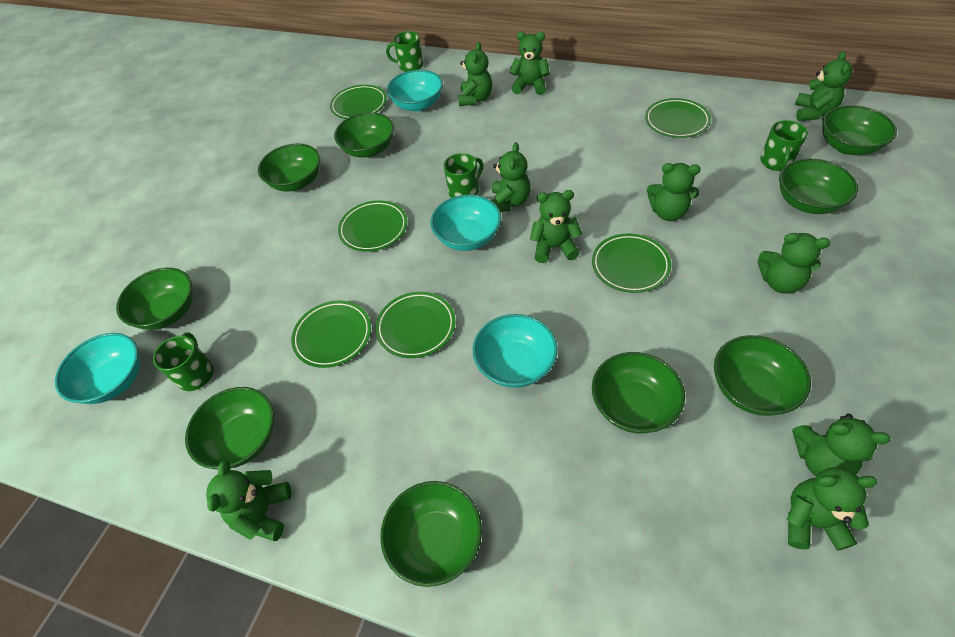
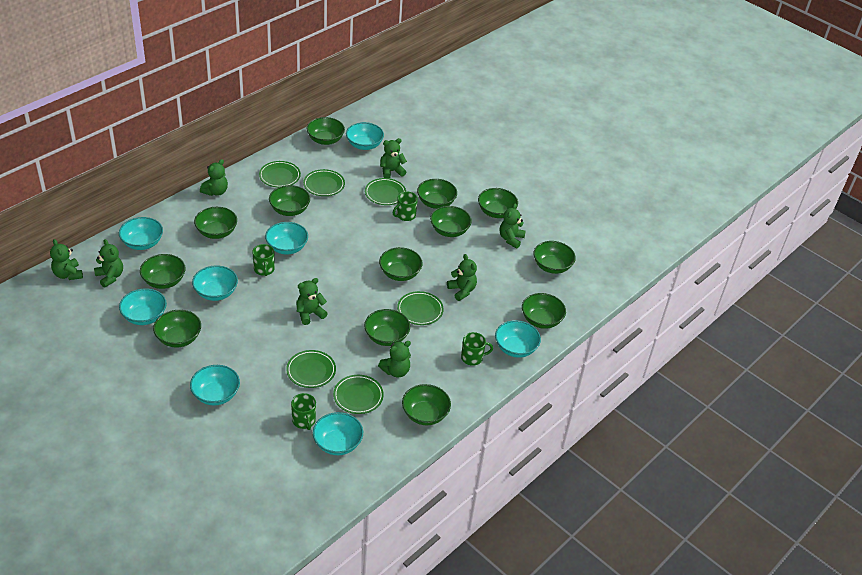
green bowl: [116,268,193,330] [185,387,274,469] [258,144,320,191] [334,112,394,158] [380,481,482,587] [592,352,685,434] [714,335,811,416] [779,159,858,214] [822,105,897,155] = 9 -> [140,254,186,289] [153,310,201,348] [194,207,237,239] [269,185,310,216] [306,117,345,145] [364,309,410,346] [379,247,423,281] [402,384,451,425] [417,179,457,209] [430,206,472,237] [478,188,518,218] [522,293,566,329] [533,241,576,274] = 13
green teddy bear: [206,460,292,541] [458,42,492,106] [491,142,531,212] [510,32,550,95] [530,190,582,263] [647,163,701,221] [758,233,830,294] [787,467,878,551] [792,414,891,476] [795,51,853,121] = 10 -> [50,239,83,280] [94,239,123,288] [200,159,228,196] [297,278,328,325] [378,341,411,378] [380,138,407,178] [447,254,477,301] [500,203,525,248] = 8
turquoise bowl: [55,333,140,404] [387,70,443,112] [431,195,501,251] [473,314,558,388] = 4 -> [119,217,163,250] [119,288,167,325] [190,365,240,405] [192,265,238,301] [265,222,308,255] [313,412,363,455] [346,122,384,150] [495,320,541,358] = 8

